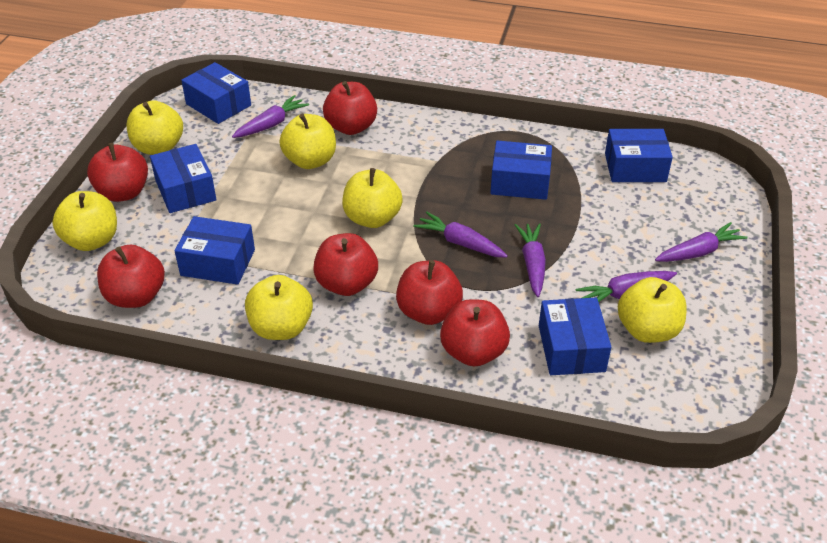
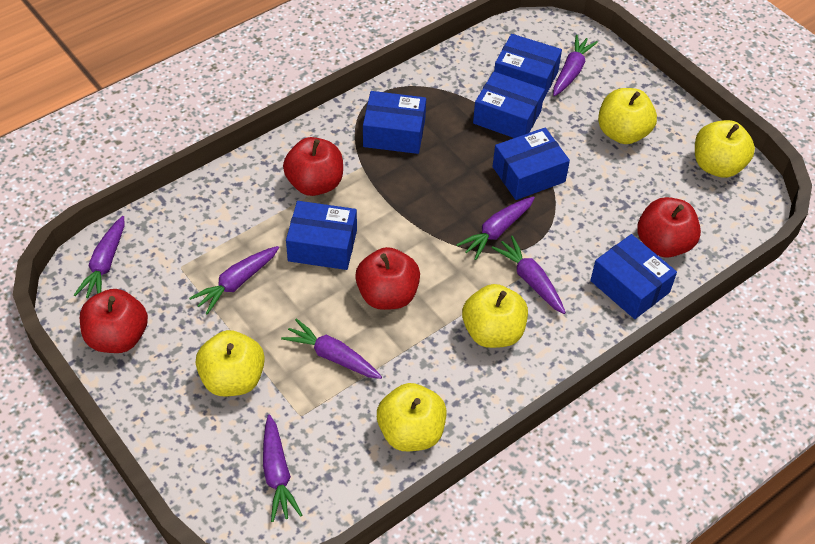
purple carrot: [232,95,309,138] [413,211,508,258] [515,223,546,297] [576,271,677,302] [655,222,748,262] = 5 -> [74,216,124,298] [189,246,279,314] [263,414,302,522] [281,319,382,379] [456,197,535,260] [492,236,566,314] [553,35,598,96] = 7
red apple: [87,143,148,202] [97,244,165,308] [313,233,378,296] [323,81,377,135] [396,260,463,325] [440,299,510,367] = 6 -> [80,289,148,353] [283,137,343,196] [355,247,420,310] [637,197,701,258] = 4
yellow apple: [52,191,117,251] [127,100,183,155] [245,275,313,340] [280,114,336,169] [342,168,403,228] [618,277,687,343] = 6 -> [196,330,265,396] [377,383,446,451] [462,284,528,348] [598,88,657,144] [695,120,755,178] = 5

